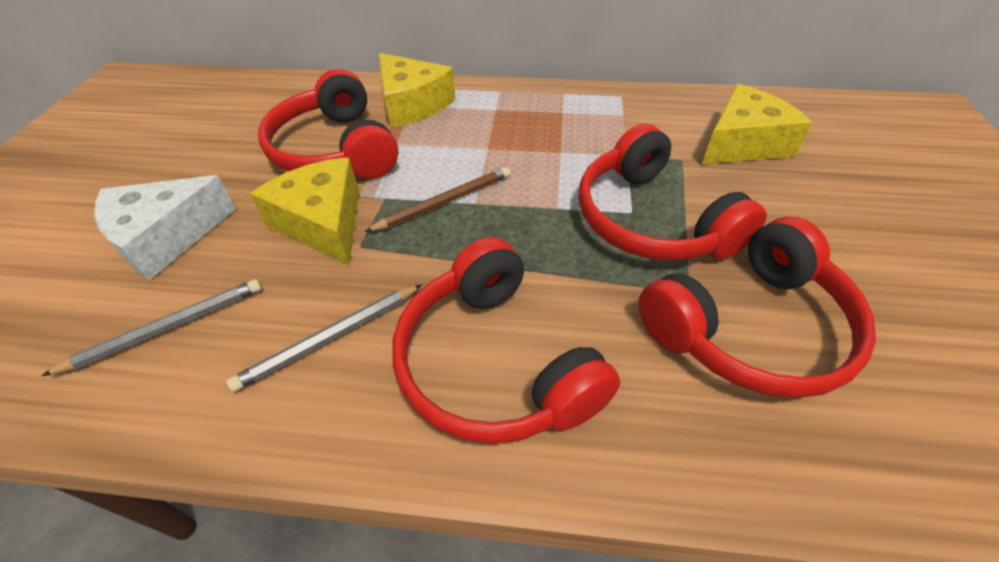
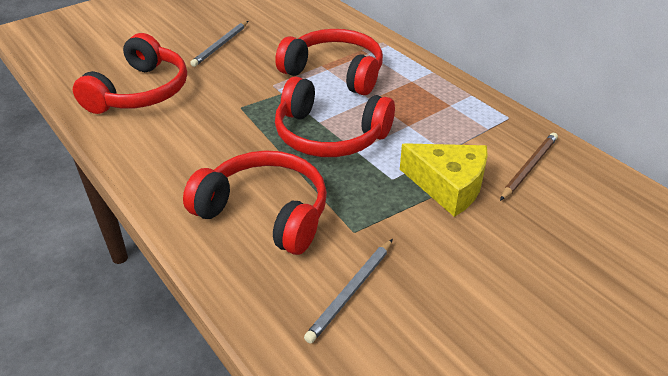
white cheese: [94,175,236,280] = 1 -> none = 0
yellow cheese: [250,157,359,265] [379,53,456,127] [702,84,813,164] = 3 -> [400,143,488,217] = 1

